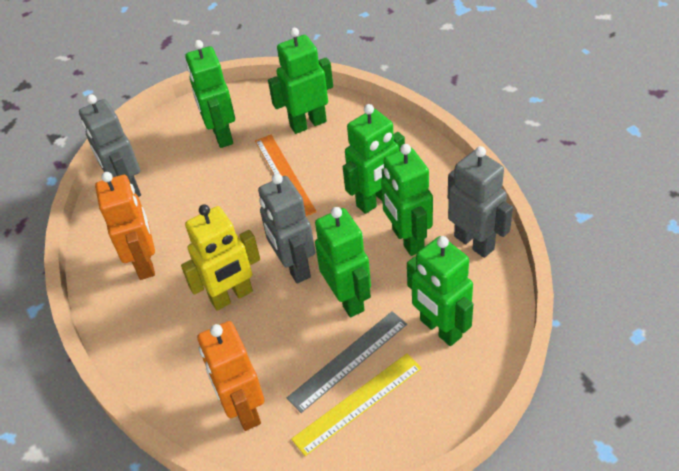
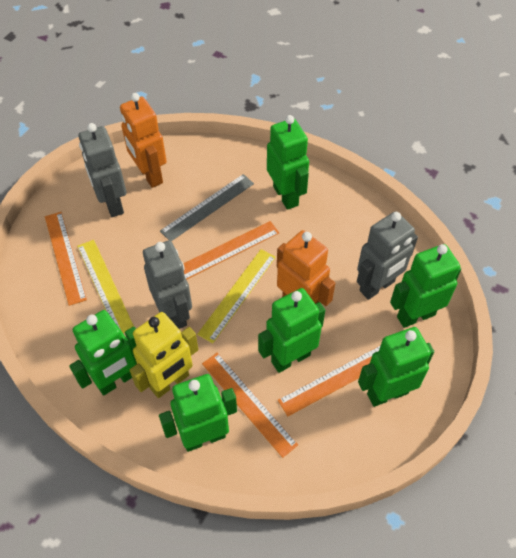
orange ruler: [255,135,317,216] = 1 -> [45,212,87,306] [183,221,279,280] [202,353,298,458] [278,345,381,416] = 4
yellow ruler: [291,353,422,456] = 1 -> [77,240,134,333] [197,249,276,343] = 2

